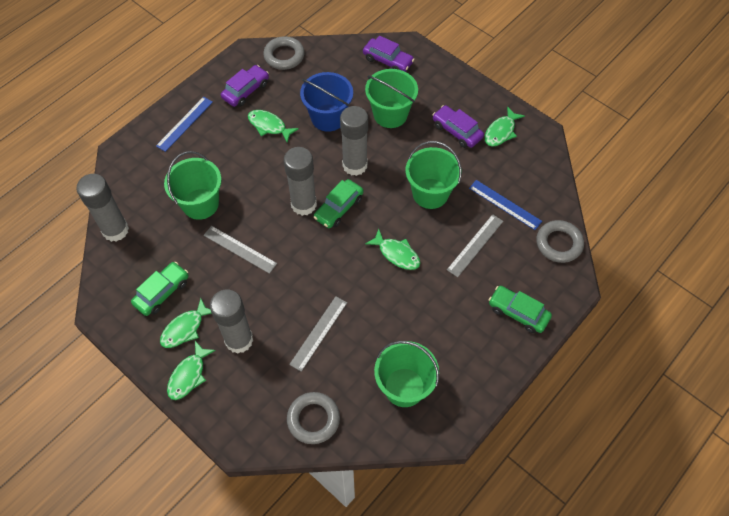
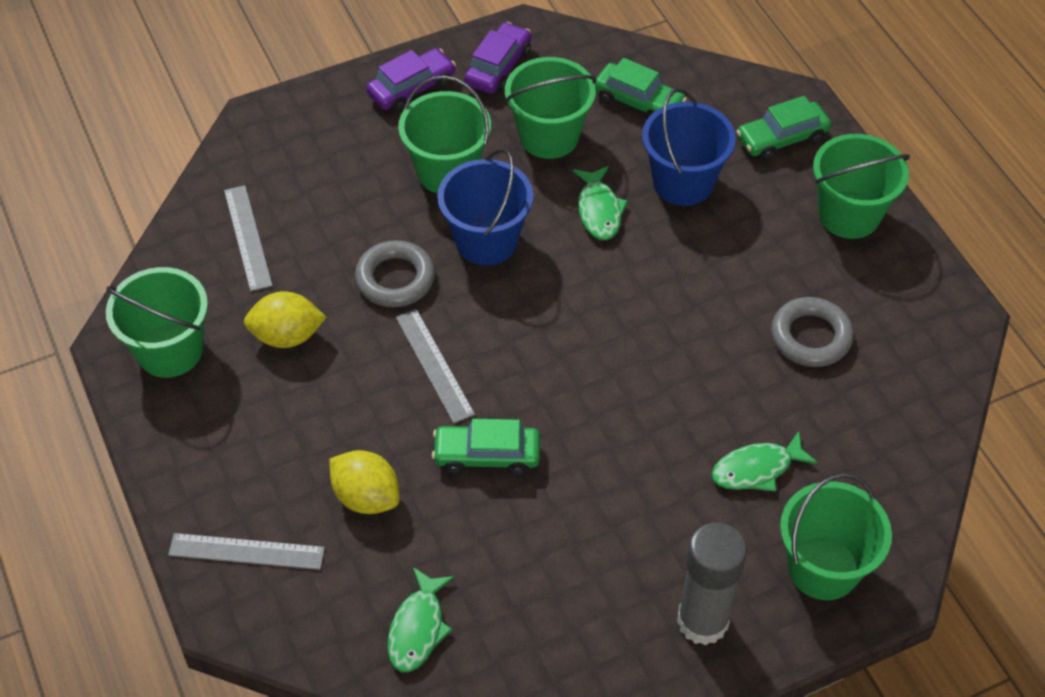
blue bucket: [300,72,353,132] = 1 -> [437,149,533,265] [642,88,736,206] = 2
blue ruler: [156,97,213,152] [469,180,542,230] = 2 -> none = 0
green bucket: [164,151,222,220] [365,69,418,128] [374,341,439,407] [406,141,462,209] = 4 -> [106,267,208,378] [398,76,491,193] [505,57,596,159] [780,473,892,600] [813,134,910,239] = 5
green fish: [160,299,212,348] [167,341,216,400] [248,110,299,143] [365,229,421,270] [485,106,525,147] = 5 -> [387,567,454,672] [573,166,628,240] [711,431,818,491] = 3
grey glue stick: [76,174,129,242] [210,290,253,354] [284,147,317,216] [340,106,368,176] = 4 -> [677,523,747,645] = 1
grey ring: [263,36,304,70] [287,392,340,444] [536,220,584,263] = 3 -> [355,240,435,307] [771,297,854,367] = 2
purple car: [221,65,269,107] [363,36,415,72] [433,105,484,148] = 3 -> [366,48,456,112] [464,22,531,94] = 2
yellow lemon: none = 0 -> [244,291,326,348] [330,450,400,514] = 2

